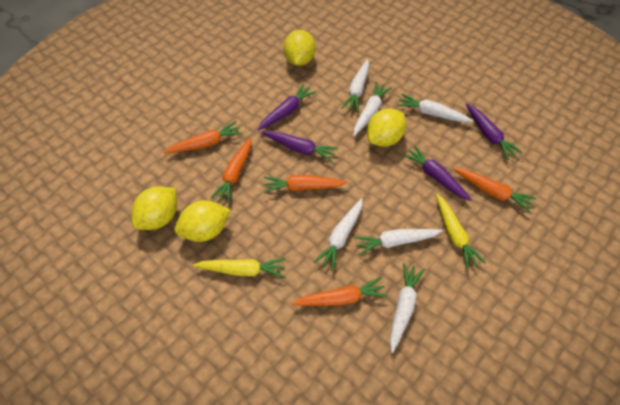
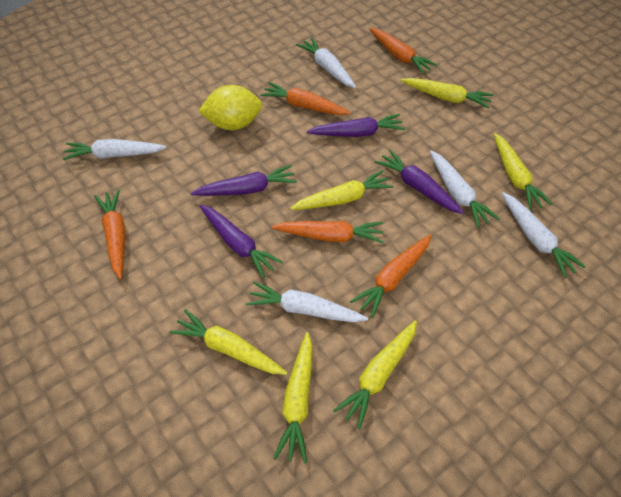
white carrot: [314,198,363,271] [342,59,369,112] [354,82,392,136] [354,229,443,255] [390,263,425,353] [397,94,473,122] = 6 -> [62,139,166,160] [246,281,368,323] [296,37,356,88] [430,151,500,228] [502,192,586,278] = 5
yellow carrot: [193,258,286,278] [436,194,486,270] = 2 -> [169,309,288,375] [273,332,312,463] [290,170,394,210] [333,320,417,429] [400,78,493,109] [494,133,553,210] = 6
yellow lemon: [132,187,177,230] [175,201,230,242] [283,30,316,66] [367,108,406,147] = 4 -> [198,85,262,130] = 1

